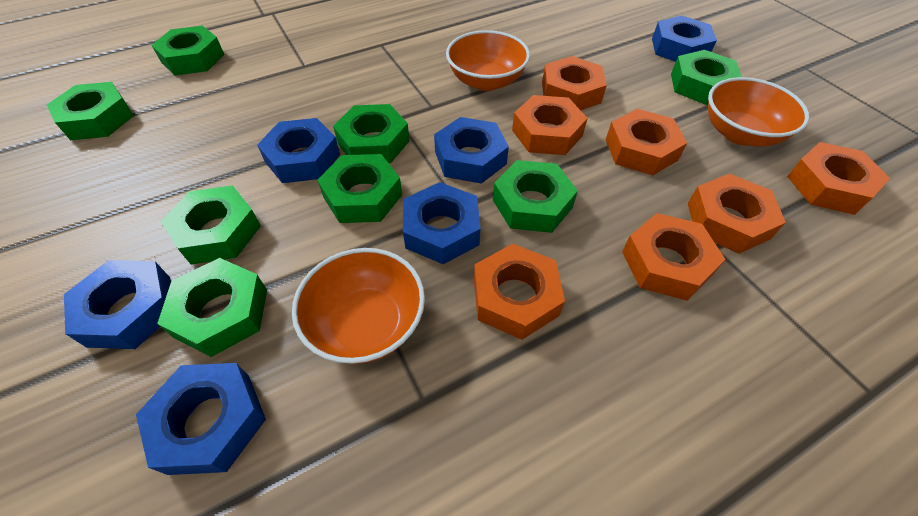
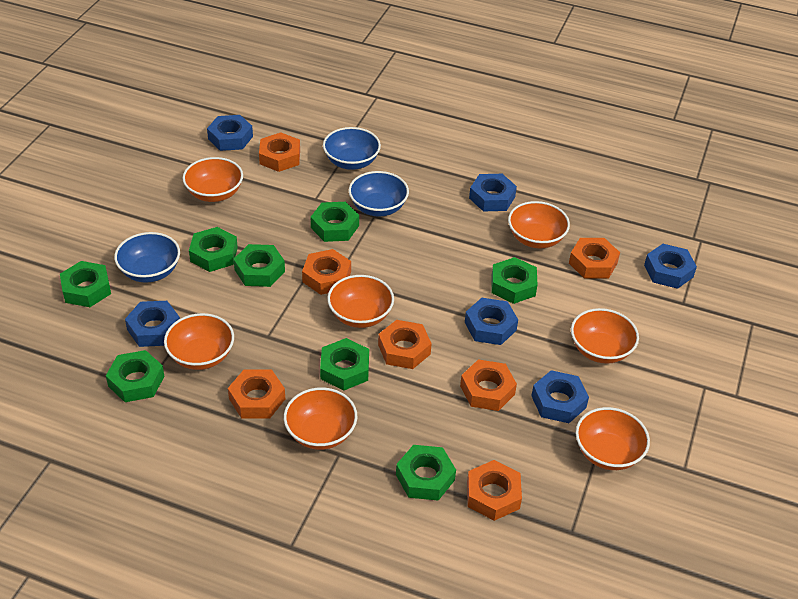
blue bowl: none = 0 -> [114,232,180,282] [323,127,381,170] [349,171,409,216] = 3
orange bowl: [292,248,425,364] [446,30,530,91] [708,77,809,146] = 3 -> [164,313,234,370] [183,157,243,202] [284,387,357,450] [327,275,394,328] [508,201,570,248] [571,308,639,364] [576,407,650,470] = 7

